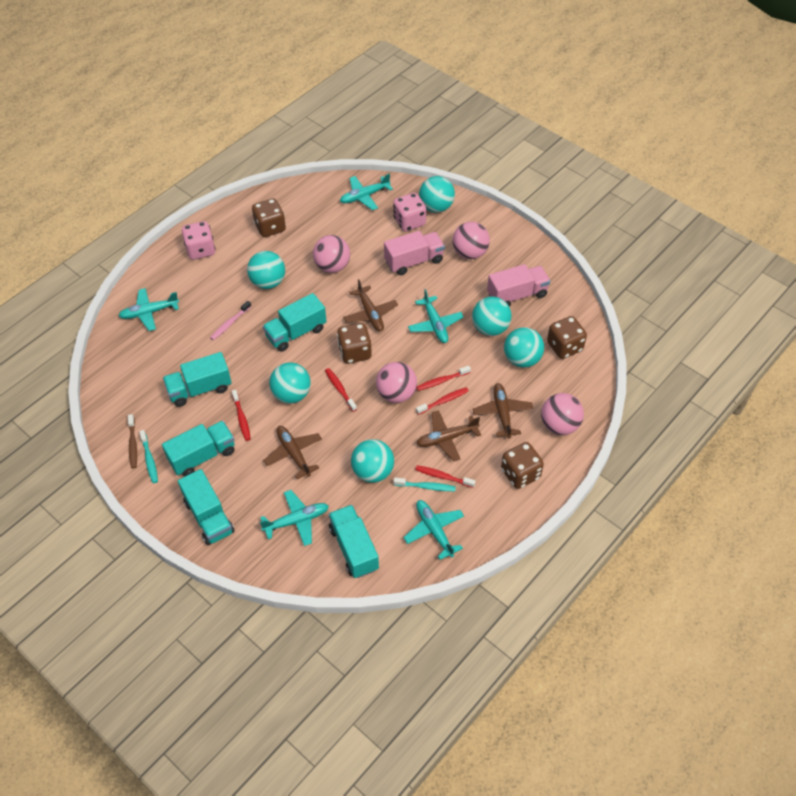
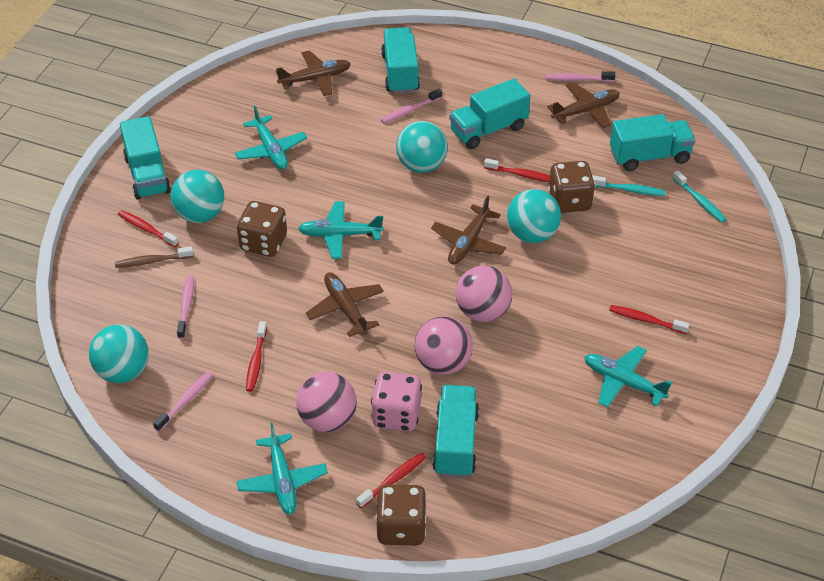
brown dice: [252,198,286,237] [337,323,372,364] [501,442,544,489] [547,316,587,359] = 4 -> [237,201,287,257] [376,484,427,545] [548,161,595,213] = 3
pink ball: [313,235,350,273] [376,362,417,403] [453,222,490,259] [541,393,584,435] = 4 -> [296,372,357,432] [415,316,473,375] [456,265,512,322] = 3
pink dice: [182,221,216,260] [393,193,426,232] = 2 -> [371,372,422,431] = 1
pink toothbrush: [210,301,251,340] = 1 -> [153,371,213,432] [177,276,194,339] [381,89,442,123] [545,71,615,82] = 4
pink truck: [384,231,445,275] [487,264,550,307] = 2 -> none = 0
turquoise ball: [247,251,285,289] [269,362,311,404] [351,439,394,483] [419,176,455,213] [472,297,512,336] [504,327,544,368] = 6 -> [89,324,149,383] [171,170,224,223] [396,121,448,173] [507,189,561,243] = 4
turquoise plane: [118,288,179,331] [260,490,329,546] [340,173,393,210] [403,500,464,560] [408,289,464,343] = 5 -> [235,106,307,170] [237,423,328,515] [298,201,384,259] [584,346,672,408] = 4

